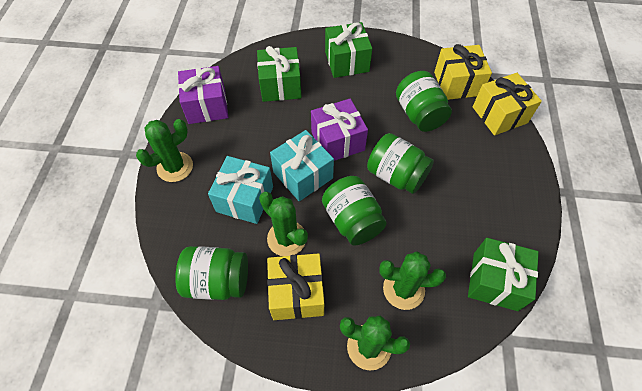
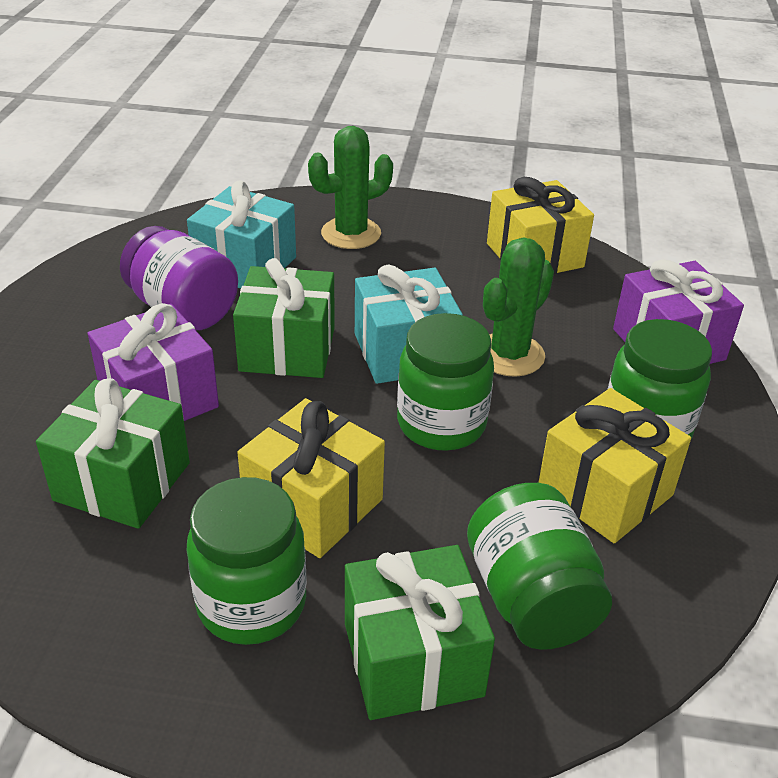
green cactus: [136,119,193,182] [259,192,308,256] [340,316,410,371] [379,251,446,310] = 4 -> [308,126,393,249] [483,238,554,377] = 2
purple jar: none = 0 -> [120,226,238,330] = 1

